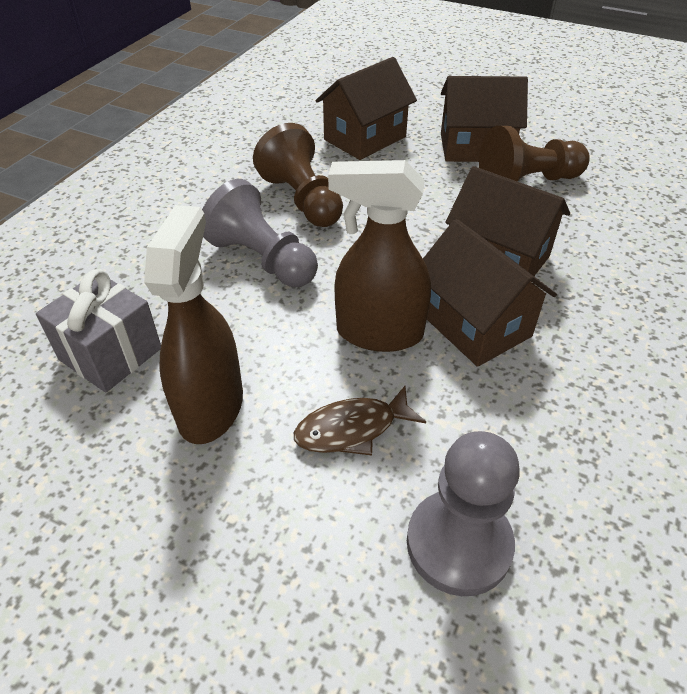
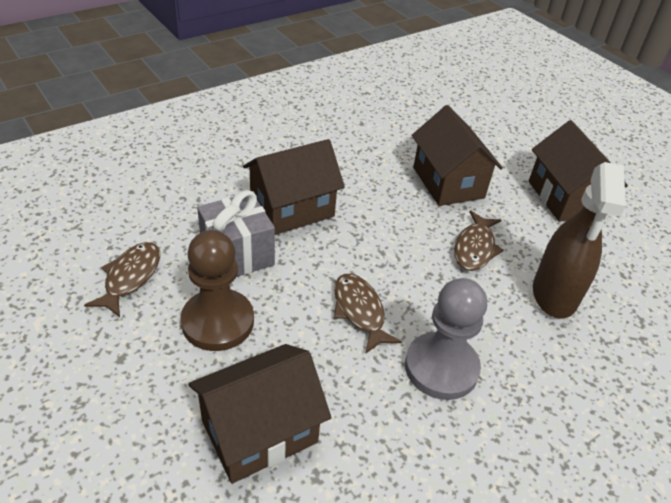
brown fish: [294,386,426,455] = 1 -> [84,242,160,317] [334,274,402,354] [454,211,504,271] = 3
brown pawn: [253,123,343,227] [479,126,590,181] = 2 -> [180,230,254,351] = 1
brown spray bottle: [144,205,243,444] [328,160,431,352] = 2 -> [533,162,626,319] = 1
grey pawn: [202,179,318,287] [407,431,520,596] = 2 -> [405,278,487,400] = 1

